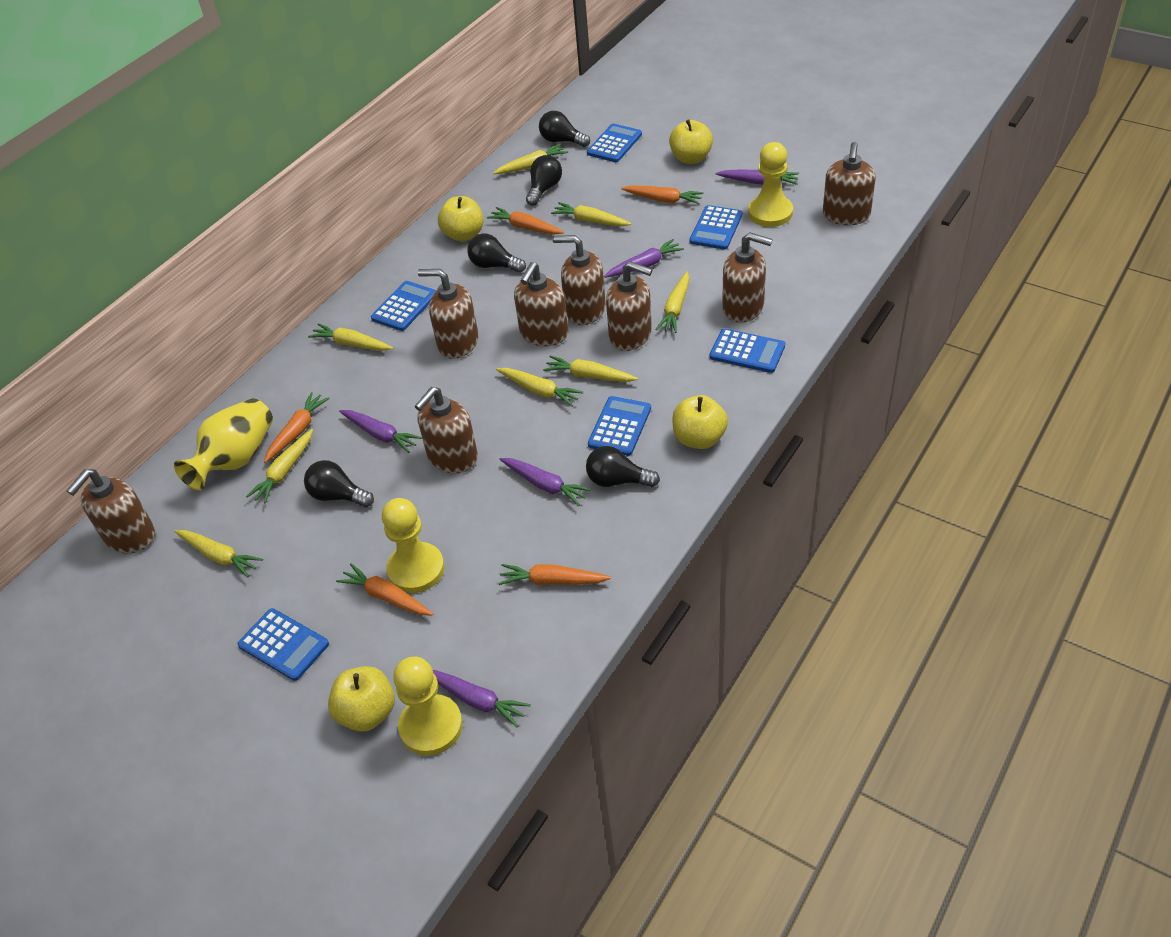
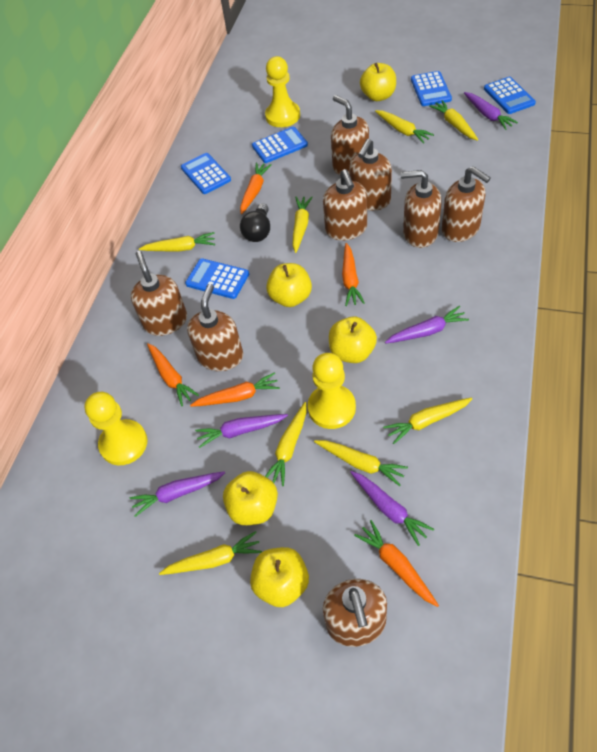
black light bulb: [304,460,374,507] [467,233,526,273] [526,155,562,205] [539,111,590,147] [586,446,660,487] = 5 -> [240,203,270,242] = 1
blue calculator: [238,608,329,681] [371,281,436,331] [587,123,642,162] [588,396,651,456] [690,205,742,250] [709,328,785,373] = 6 -> [181,153,231,194] [185,258,249,299] [252,127,308,163] [411,71,452,106] [484,77,536,114] = 5
yellow apple: [328,666,395,732] [438,196,484,242] [669,119,713,164] [672,395,728,449] = 4 -> [223,471,278,525] [250,547,309,607] [266,263,312,307] [329,317,377,363] [360,63,396,101] = 5
yellow vase: [174,398,273,490] = 1 -> none = 0

